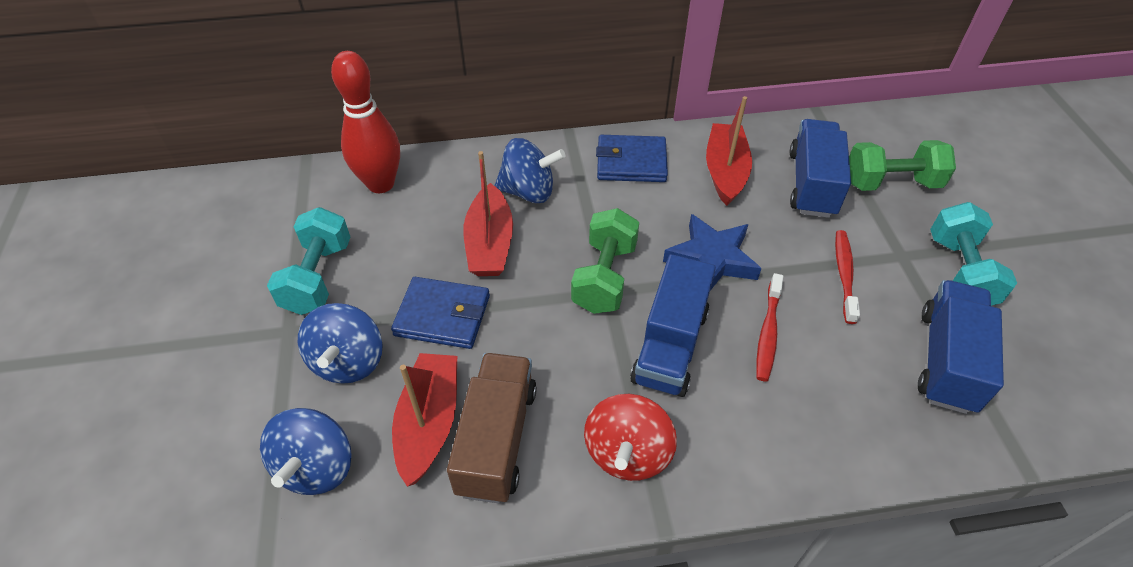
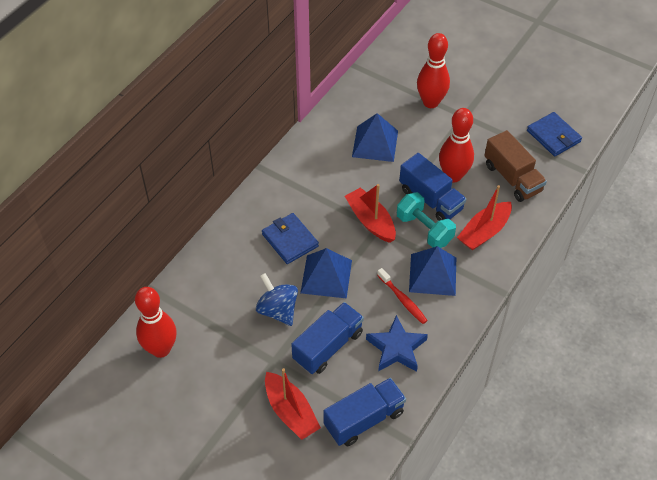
blue pyramid: none = 0 -> [300,248,352,299] [352,113,398,162] [409,246,456,296] = 3
blue spinning top: [260,408,352,495] [298,303,383,384] [494,138,566,203] = 3 -> [256,273,298,326] = 1
green dumbbell: [571,208,639,314] [849,140,956,191] = 2 -> none = 0
red bowling pin: [331,51,400,193] = 1 -> [135,287,176,358] [417,33,450,108] [439,108,474,182] = 3
red spinning top: [584,394,677,481] = 1 -> none = 0
red toothbrush: [756,273,783,381] [835,230,860,324] = 2 -> [377,268,428,324] = 1
turquoise dumbbell: [267,207,351,315] [930,202,1017,306] = 2 -> [397,192,456,248] = 1

